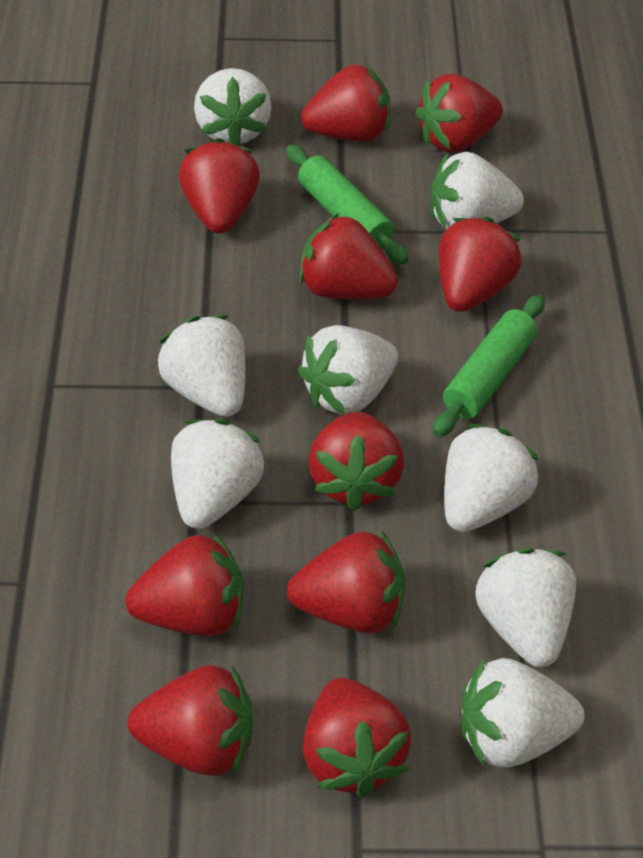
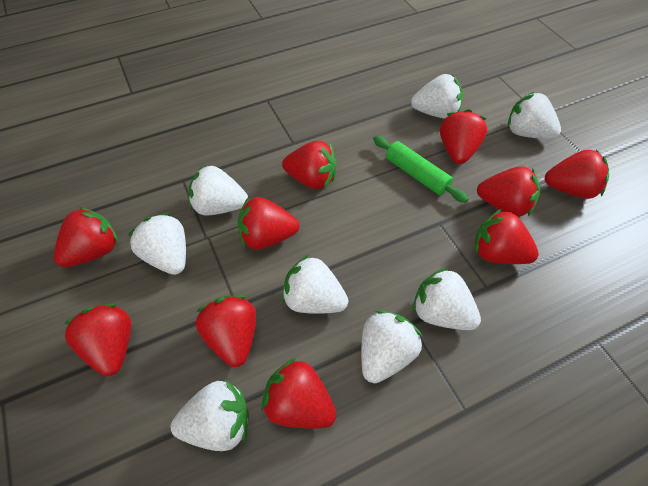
green rolling pin: [286,145,409,265] [433,294,545,437] = 2 -> [373,136,468,203] = 1

